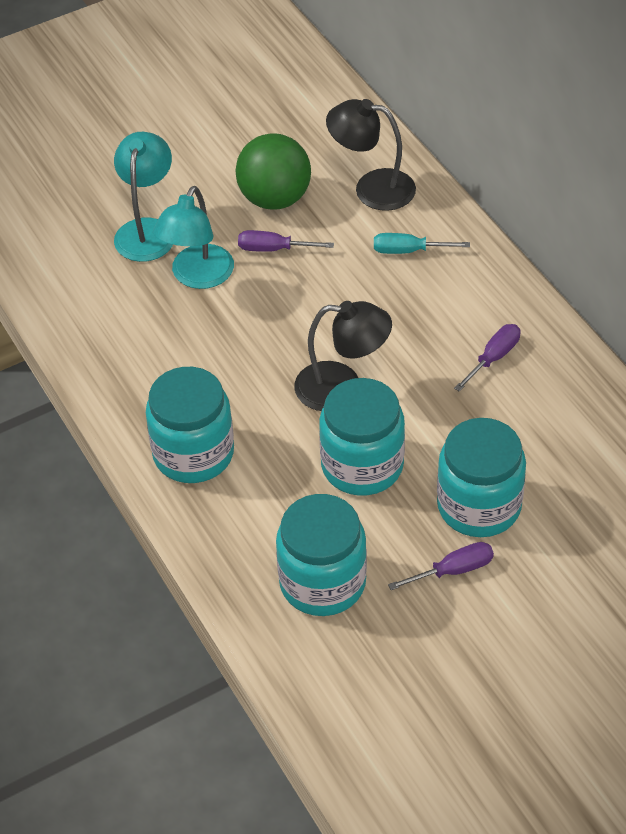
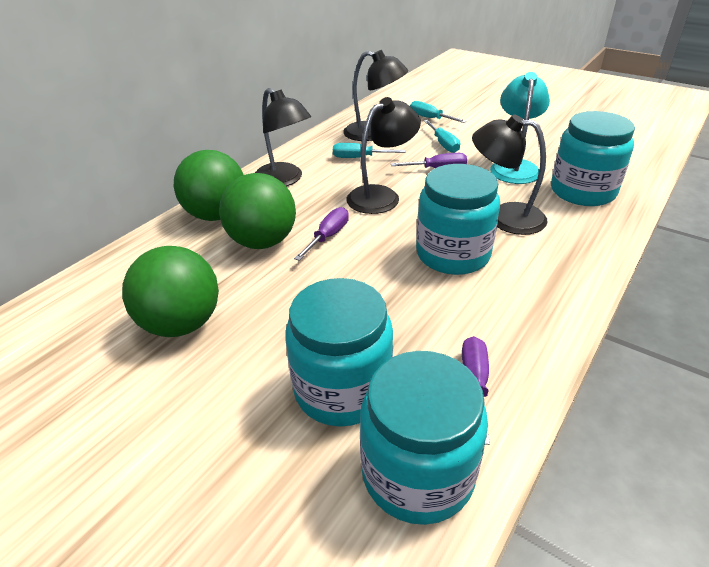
black lamp: [294,301,392,411] [326,99,416,211] = 2 -> [255,88,311,186] [343,50,408,141] [346,97,421,214] [472,115,548,235] = 4
green ball: [235,133,311,210] = 1 -> [122,246,219,337] [174,150,244,221] [219,173,296,249] = 3
turquoise lamp: [114,132,173,262] [153,186,234,289] = 2 -> [490,72,550,184] = 1
turquoise screwdriver: [374,233,470,254] = 1 -> [333,143,406,158] [410,101,467,123] [424,120,460,153] = 3

